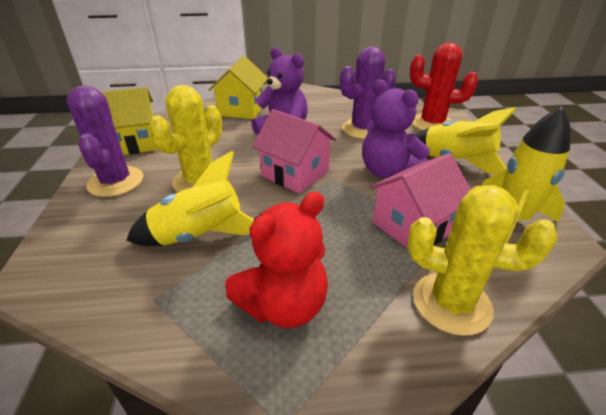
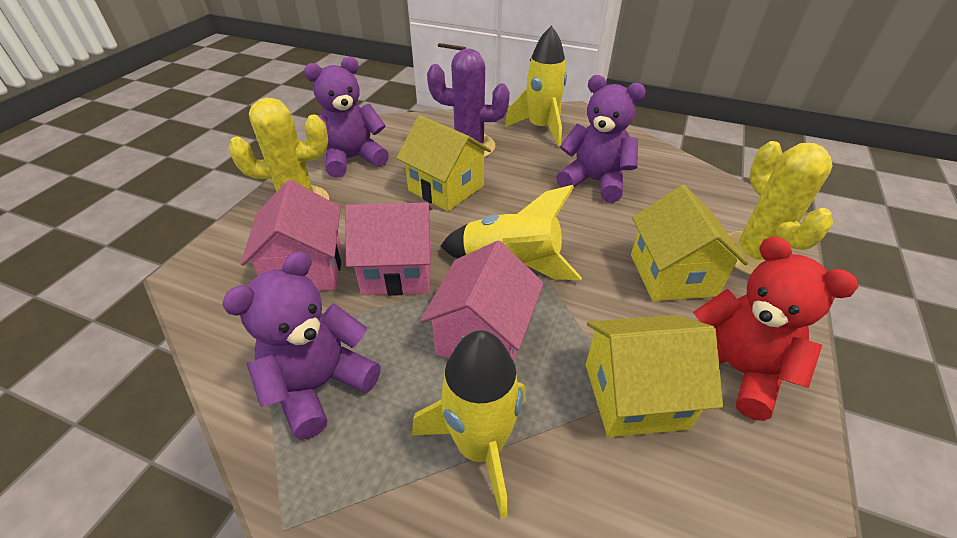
pink house: [252,109,336,193] [369,153,471,248] = 2 -> [240,180,342,291] [345,202,433,296] [420,241,544,362] = 3
purple cactus: [66,85,143,197] [340,47,396,139] = 2 -> [427,48,510,158] = 1
purple teddy bear: [251,47,308,134] [362,79,430,178] = 2 -> [222,251,381,440] [304,56,389,178] [556,75,646,203] = 3
red cactus: [410,43,478,130] = 1 -> none = 0
yellow house: [101,87,158,155] [208,56,268,119] = 2 -> [396,115,491,211] [586,315,723,437] [631,185,748,302] = 3

